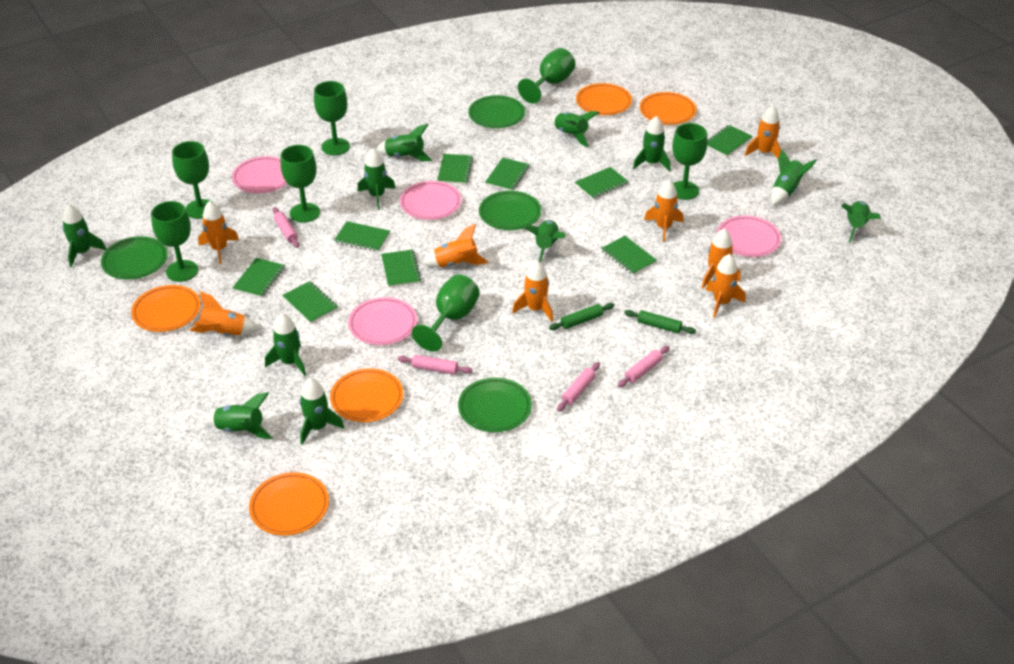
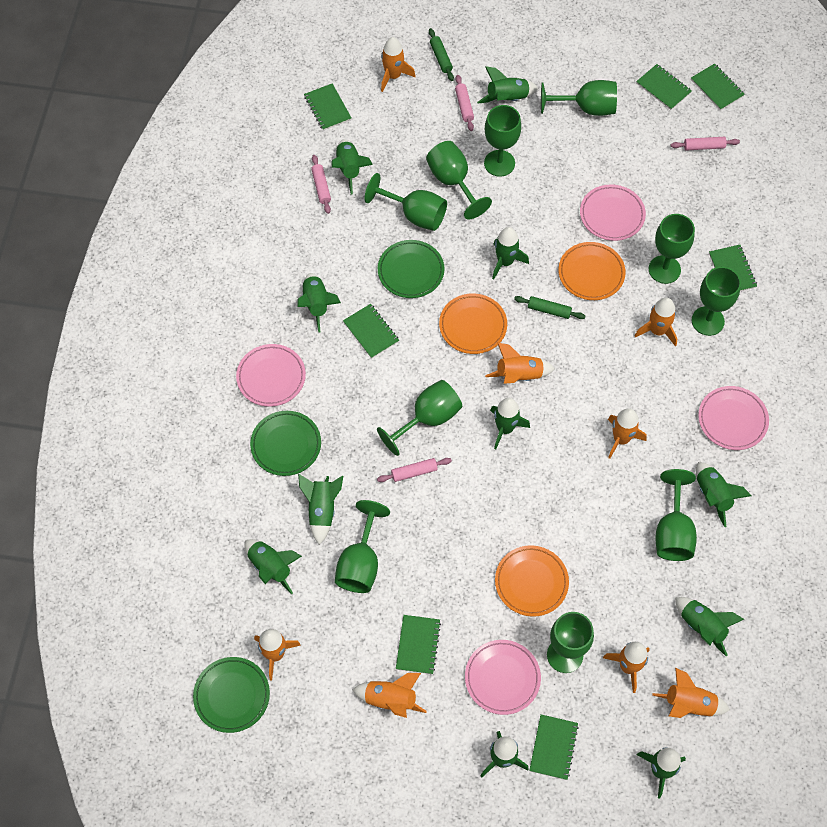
green goblet: [151,201,198,282] [172,141,214,219] [280,145,320,223] [314,81,350,155] [412,274,480,352] [518,48,575,104] [672,123,707,200] = 7 -> [335,500,390,593] [364,173,447,231] [377,380,462,456] [426,141,492,219] [484,105,521,177] [541,80,617,116] [547,612,594,673] [649,214,695,284] [655,469,697,561] [692,267,741,336] = 10
green notebook: [232,258,285,298] [282,281,338,324] [334,221,390,252] [381,250,421,287] [437,154,473,184] [485,158,530,191] [575,167,629,199] [601,236,657,275] [707,125,753,157] = 9 -> [304,83,351,131] [343,304,399,359] [396,615,441,674] [529,714,579,780] [636,64,692,110] [691,63,745,110] [709,245,757,291] = 7
green plate: [101,236,168,280] [458,378,532,432] [468,95,525,128] [479,191,541,230] = 4 -> [193,657,270,733] [250,411,321,476] [378,240,445,298] = 3
orange plate: [131,285,201,332] [249,472,329,536] [330,368,403,422] [576,83,632,115] [640,92,696,125] = 5 -> [439,293,507,354] [495,545,569,617] [558,242,626,300] = 3

